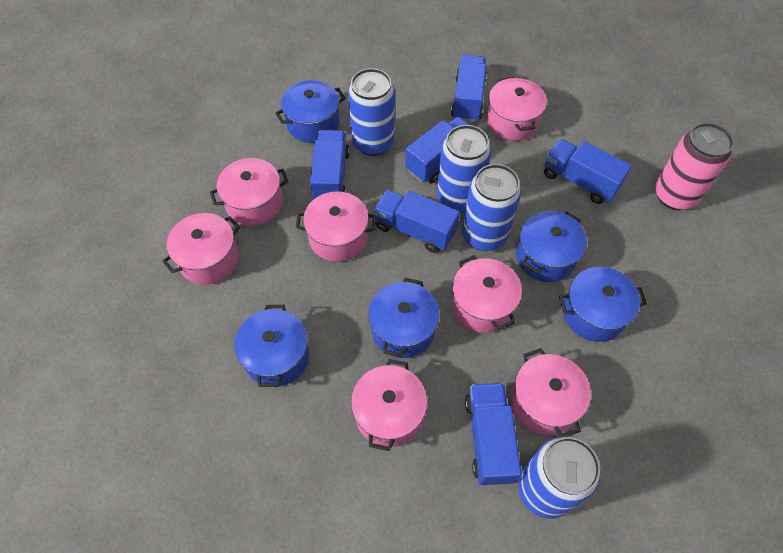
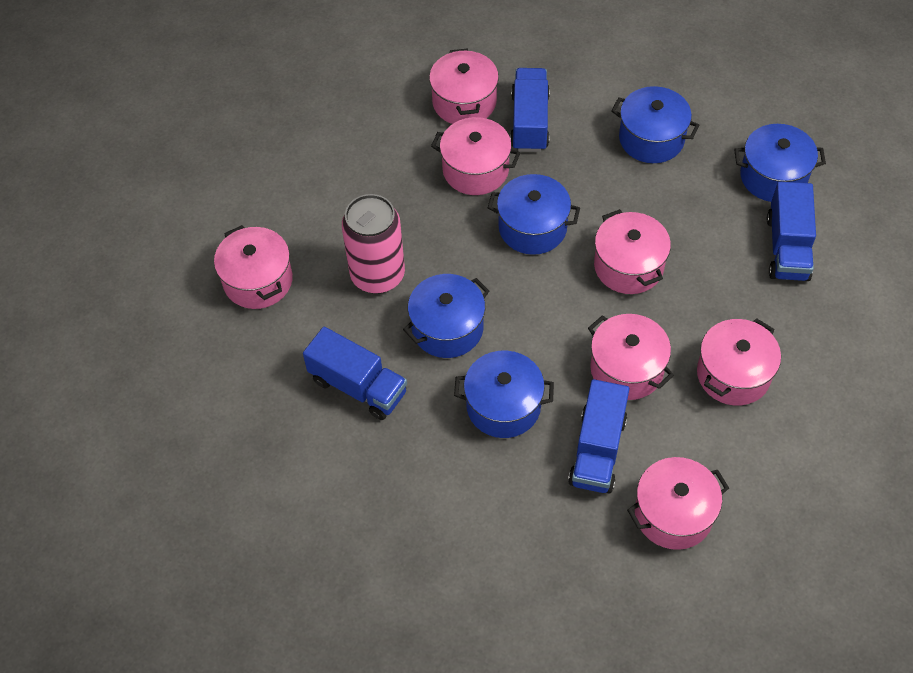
blue can: [348,68,395,156] [437,125,491,212] [462,164,521,251] [518,437,601,519] = 4 -> none = 0
blue truck: [310,130,350,200] [374,190,460,253] [405,117,470,184] [451,55,487,122] [465,383,522,485] [544,139,632,204] = 6 -> [303,327,407,420] [510,68,550,152] [568,379,630,493] [767,181,816,281] = 4

